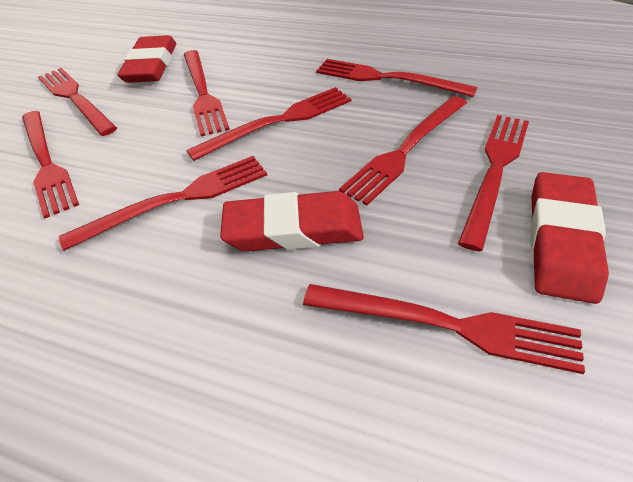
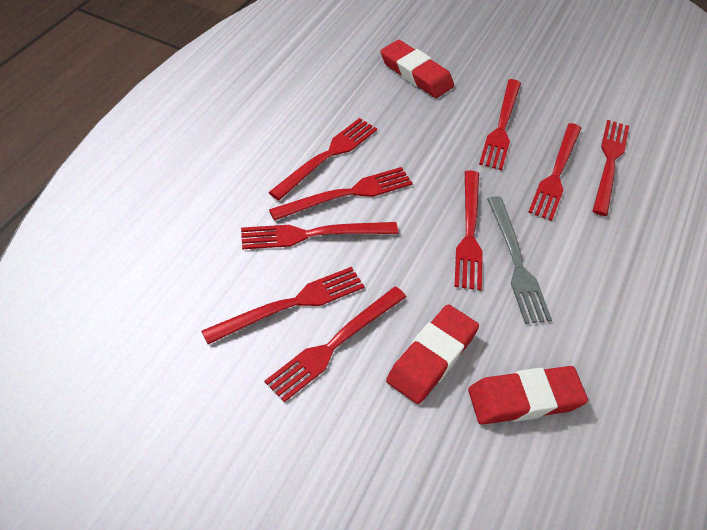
grey fork: none = 0 -> [487,196,552,324] = 1

